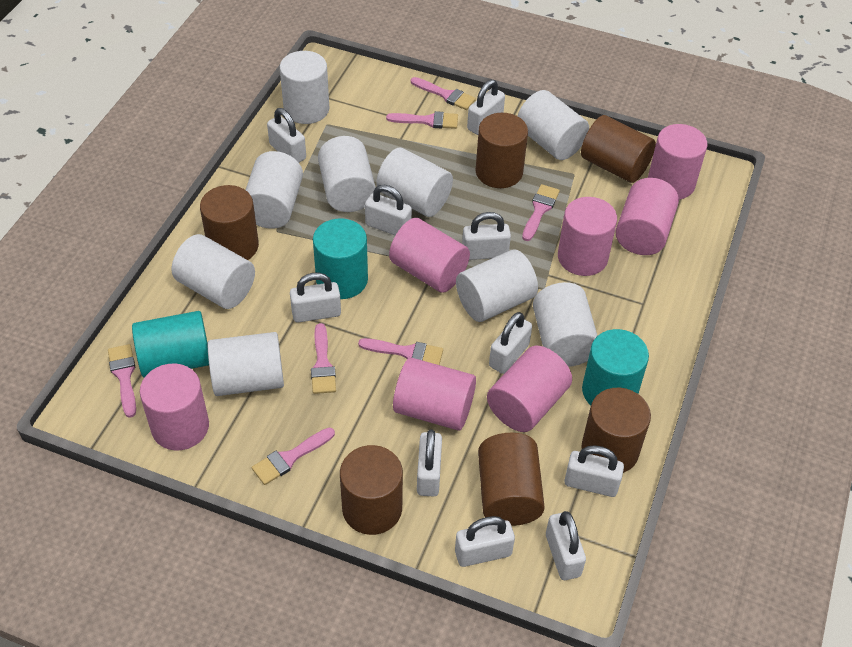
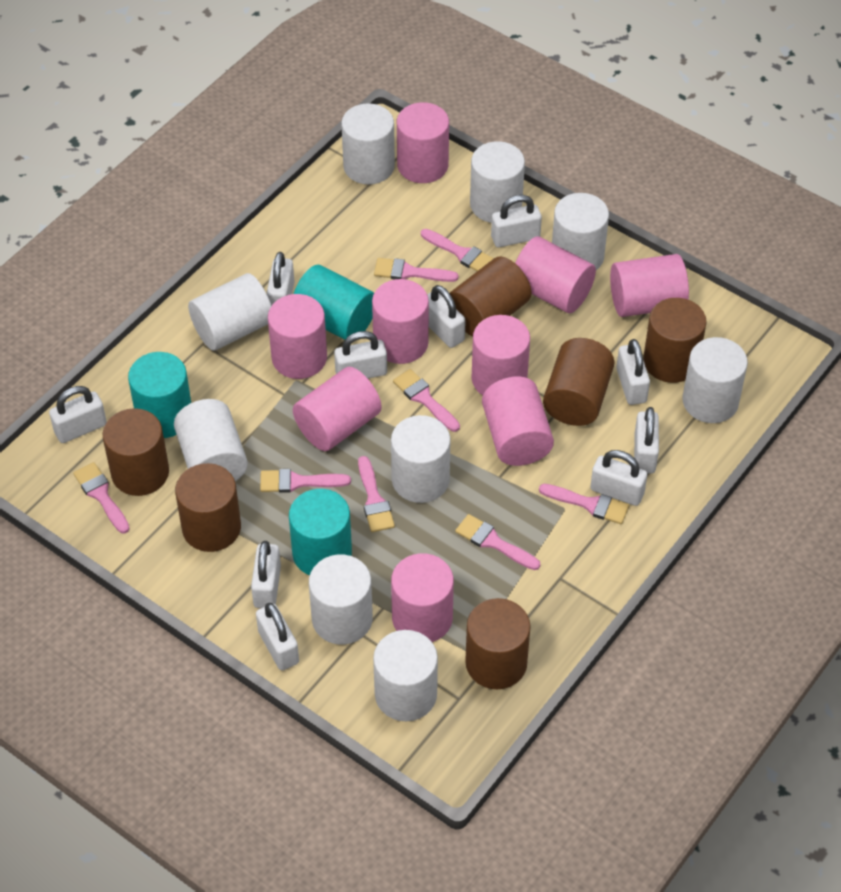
pink brush: [108,344,136,418] [252,428,335,485] [311,323,336,394] [358,338,443,365] [386,111,458,129] [411,77,476,110] [522,184,560,241] = 7 -> [73,462,130,534] [260,469,351,493] [358,456,395,532] [374,258,458,282] [393,369,460,432] [421,229,494,271] [455,514,540,570] [539,484,629,524] = 8
pink cylinder: [140,364,209,451] [389,218,470,293] [393,358,476,431] [487,346,572,432] [558,197,617,276] [615,178,679,255] [648,124,707,200] = 7 -> [268,294,327,379] [293,367,382,451] [372,279,429,364] [391,553,454,642] [397,102,449,183] [471,315,530,395] [482,376,554,466] [515,236,596,313] [610,254,689,317] = 9

